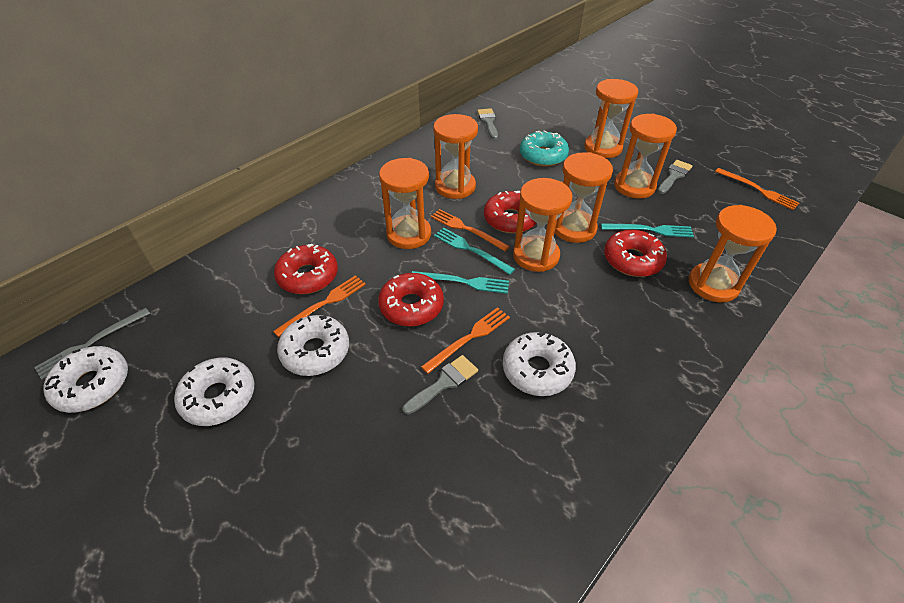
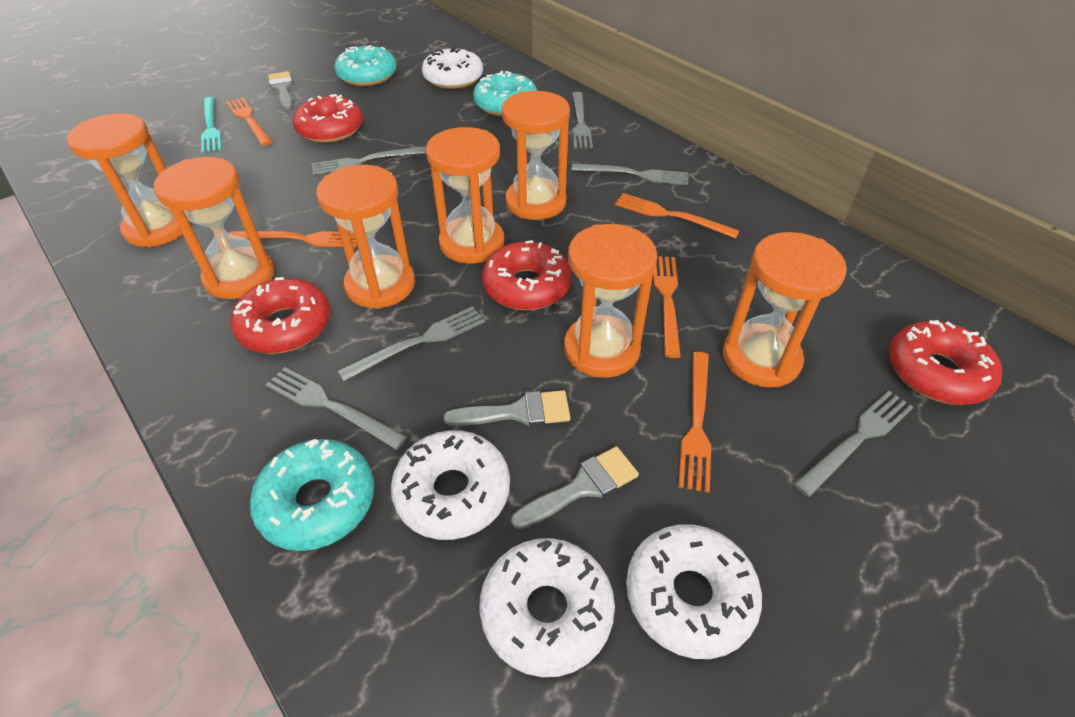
grey fork: [34,308,150,379] = 1 -> [265,367,407,450] [311,146,426,175] [338,306,485,381] [571,164,688,185] [572,92,593,149] [794,390,914,497] = 6
orange fork: [273,275,366,337] [421,307,510,374] [430,209,510,251] [715,168,800,210] = 4 -> [226,97,272,146] [229,231,357,248] [614,193,739,239] [653,256,681,358] [678,352,711,493] = 5
turquoise donut: [520,131,569,167] = 1 -> [250,439,374,551] [334,45,397,86] [473,71,537,116] = 3
turquoise fork: [411,271,509,294] [434,227,515,275] [601,223,694,237] = 3 -> [201,97,222,153] = 1

